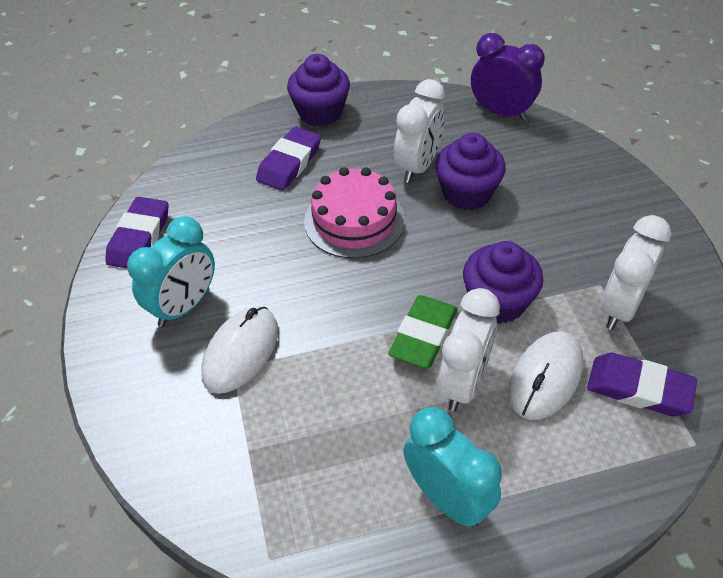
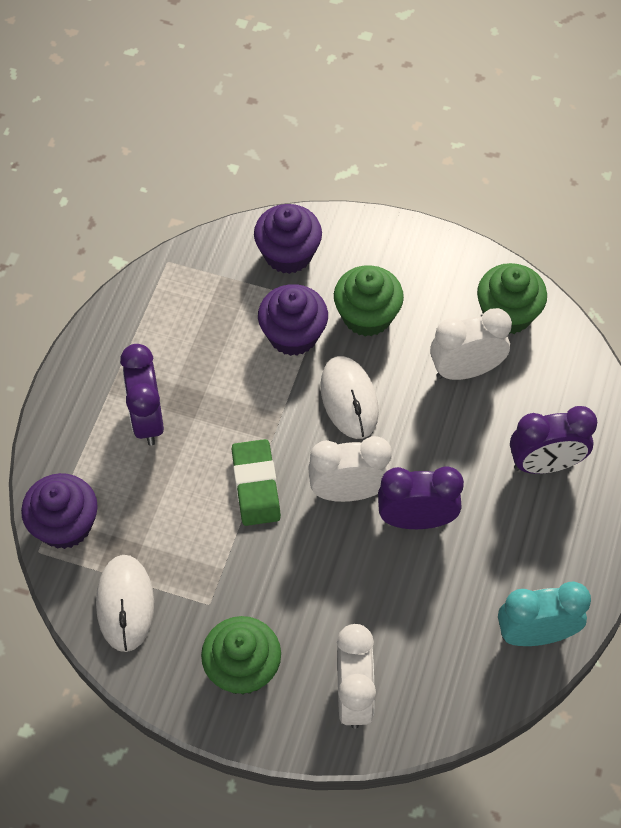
green cupcake: none = 0 -> [201,616,281,695] [334,265,404,337] [477,263,547,334] = 3
pink cake: [304,167,405,259] = 1 -> none = 0
purple clock: [471,33,545,121] = 1 -> [120,344,164,446] [378,466,464,529] [510,406,597,474] = 3
purple eraser: [105,197,169,268] [256,127,321,191] [587,353,697,416] = 3 -> none = 0
turquoise clock: [127,216,215,327] [403,407,502,528] = 2 -> [498,581,591,646] = 1

